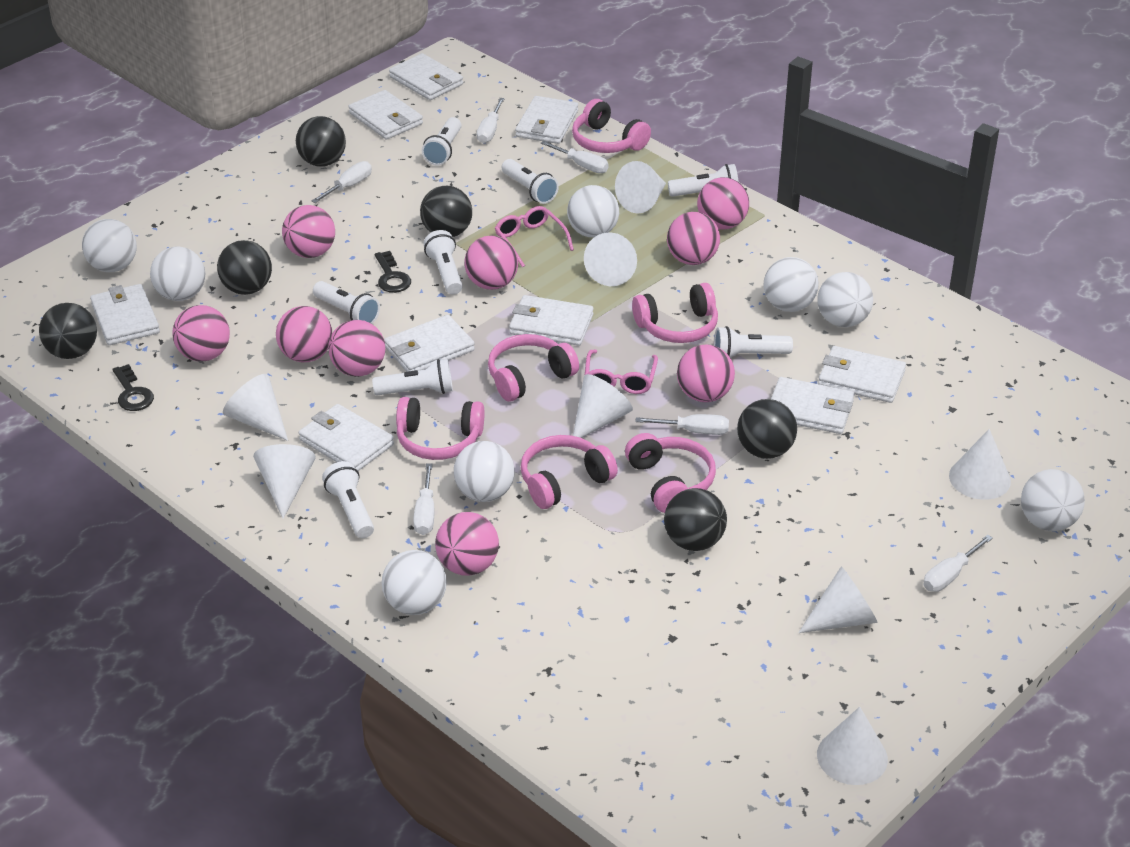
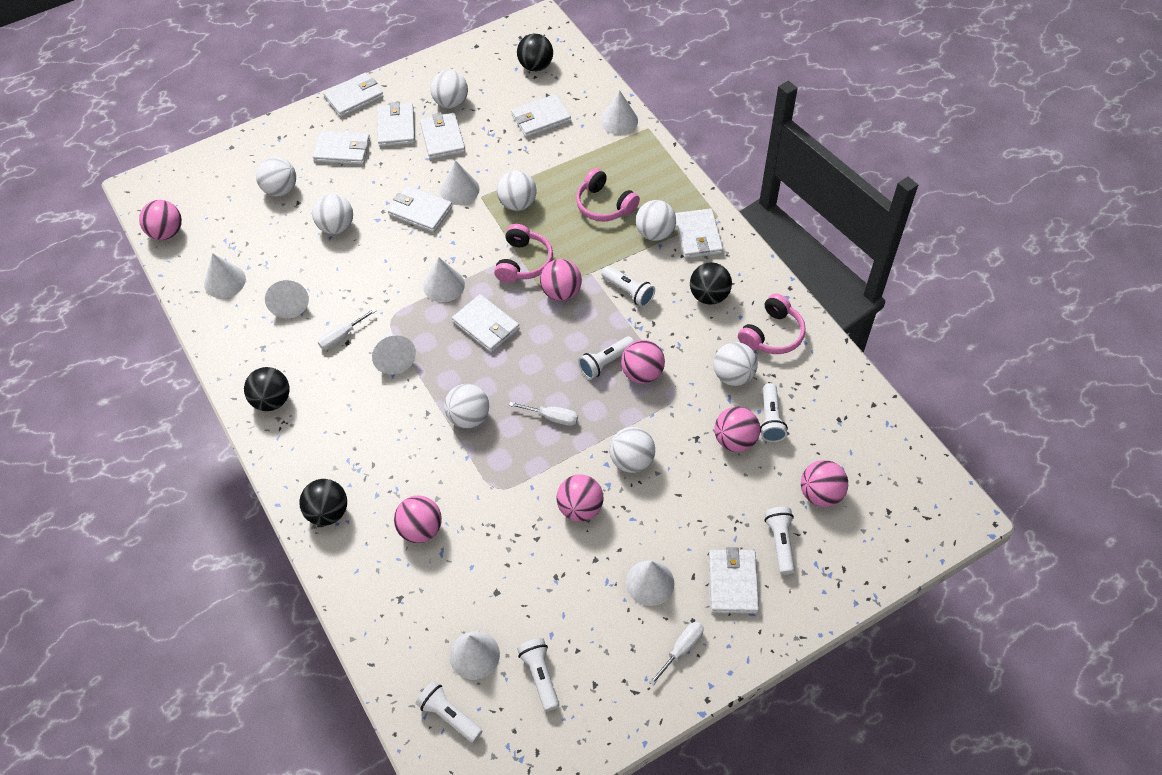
black ball: [39,303,97,359] [217,240,272,295] [296,116,346,167] [420,186,472,237] [664,488,727,551] [737,399,797,459] = 6 -> [244,367,290,411] [299,479,347,526] [517,34,553,71] [690,262,732,305] = 4
black key: [112,364,154,411] [375,251,411,293] = 2 -> none = 0
pink ball: [172,305,230,361] [276,306,332,362] [282,205,335,258] [328,320,385,377] [435,512,499,576] [465,236,518,290] [667,212,720,265] [677,345,735,402] [697,177,749,230] = 9 -> [139,200,182,240] [394,495,442,543] [540,259,582,301] [557,474,604,522] [621,340,665,384] [714,407,760,452] [801,460,848,507] = 7
pink glasses: [495,206,574,267] [585,350,658,394] = 2 -> none = 0
pink headphones: [396,397,484,460] [488,334,579,401] [521,435,618,509] [572,99,651,153] [625,433,716,513] [632,283,718,343] = 6 -> [494,224,553,283] [576,168,640,221] [738,293,806,354] = 3
white flashlight: [313,281,380,324] [322,461,374,538] [372,359,453,396] [422,117,462,165] [424,230,463,295] [502,159,559,204] [668,164,739,197] [714,326,793,358] = 8 -> [416,681,482,743] [517,638,559,712] [578,337,634,379] [601,266,655,307] [760,383,788,442] [765,507,795,575] = 6
white screwdriver: [312,161,372,203] [413,463,435,535] [477,98,505,143] [541,141,609,173] [635,414,729,435] [923,535,993,592] = 6 -> [318,308,376,350] [509,402,578,426] [649,622,704,686] = 3

